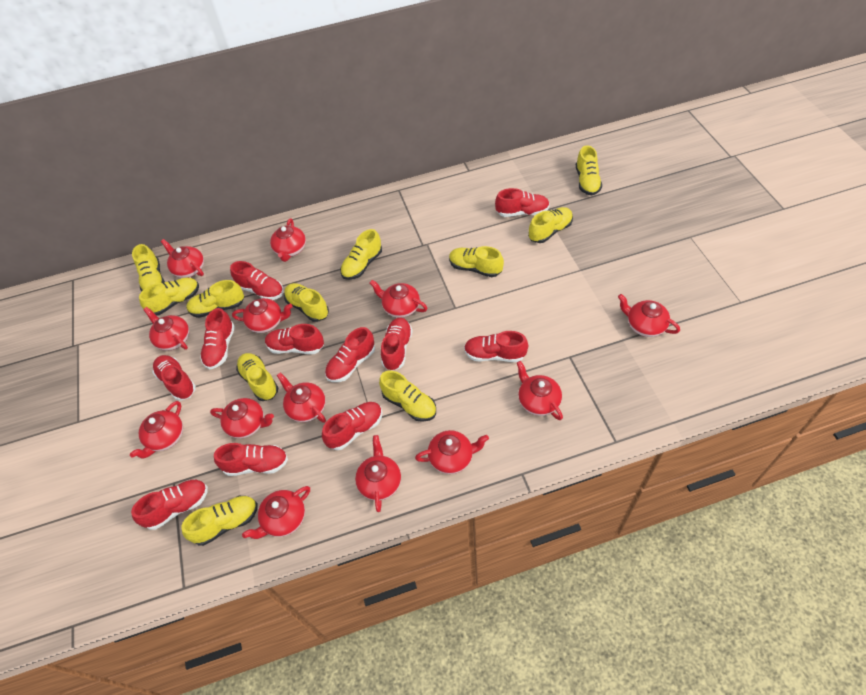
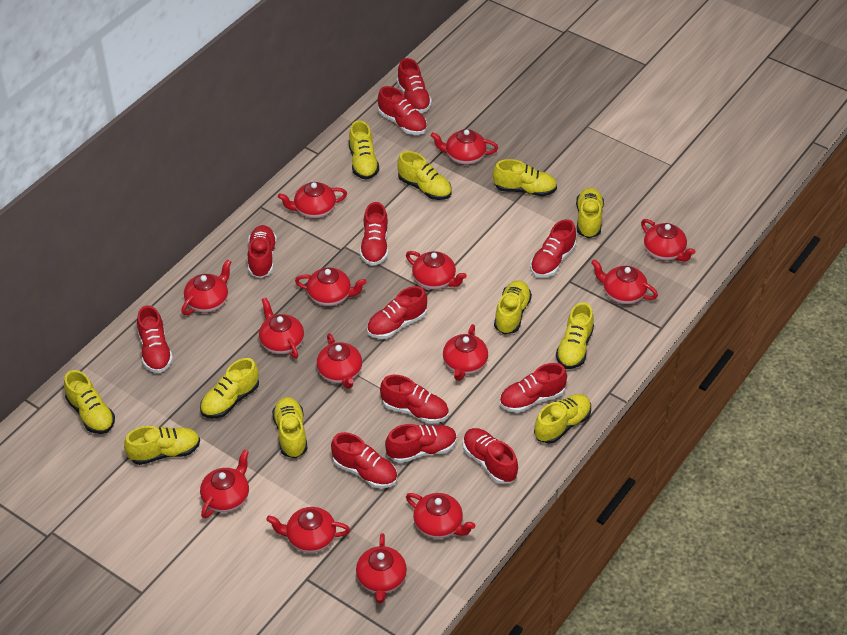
red shoe: [131,480,208,530] [152,355,196,401] [200,308,235,370] [214,443,288,476] [230,261,283,300] [265,324,324,354] [322,402,383,450] [325,327,375,382] [381,317,413,371] [464,331,528,362] [495,188,550,217] = 11 -> [137,305,173,373] [248,225,277,278] [331,432,397,488] [360,202,388,266] [367,286,427,339] [378,86,427,135] [380,375,449,424] [385,424,457,463] [397,58,432,113] [463,428,518,484] [500,363,567,413] [530,219,576,277] = 12
red teapot: [130,401,183,458] [143,307,189,351] [161,239,204,278] [210,398,274,439] [232,298,293,333] [242,486,310,539] [270,218,306,262] [277,372,326,423] [355,435,401,512] [370,280,428,318] [415,430,489,474] [517,361,563,420] [618,294,680,337] = 13 -> [181,259,231,315] [200,449,249,518] [259,298,304,359] [266,507,350,553] [278,182,347,219] [295,267,366,306] [317,333,362,389] [356,533,407,603] [406,251,467,290] [406,493,476,539] [431,129,498,165] [443,324,488,381] [591,259,658,304] [641,219,696,262] = 14

